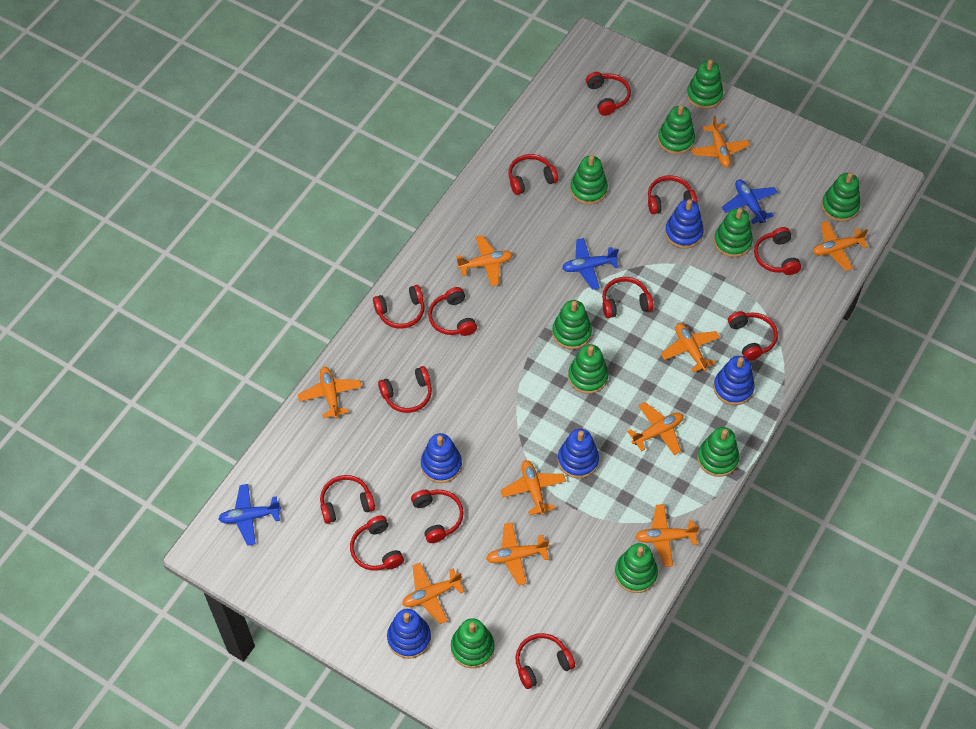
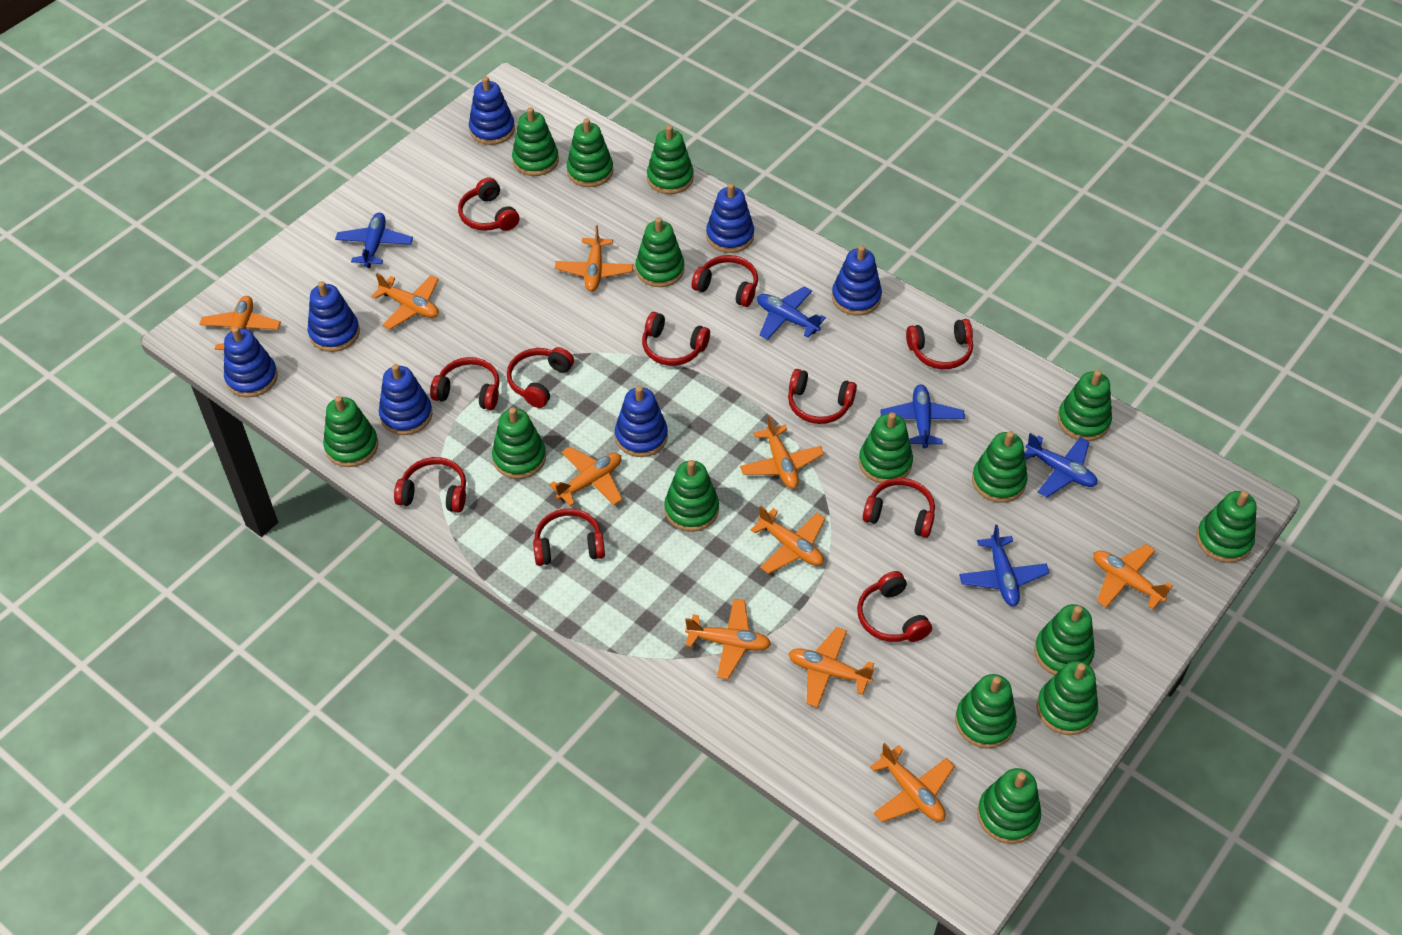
blue plane: [218,484,281,546] [562,238,619,290] [722,180,778,224] = 3 -> [335,213,413,268] [757,287,826,340] [880,385,965,448] [959,525,1049,606] [1025,433,1097,497] = 5
blue stacking toy: [387,609,431,659] [421,433,462,483] [558,429,599,478] [665,199,704,249] [714,356,755,405] = 5 -> [224,327,278,397] [308,281,360,352] [379,364,433,435] [469,77,515,145] [615,386,668,457] [706,183,754,253] [832,245,882,316] = 7
green stacking toy: [451,618,495,668] [552,300,592,350] [568,344,608,394] [570,155,608,204] [615,543,658,593] [658,105,695,154] [687,60,723,109] [697,427,739,477] [714,208,753,257] [821,172,860,222] = 10 -> [323,396,378,467] [492,407,546,479] [512,107,559,176] [567,118,613,187] [636,217,685,287] [647,125,694,194] [664,460,719,532] [859,412,913,483] [955,674,1017,748] [972,431,1028,503] [977,768,1041,844] [1034,604,1095,675] [1036,661,1098,735] [1057,370,1112,441] [1196,491,1257,563] = 15
red headphones: [320,475,375,524] [350,515,404,571] [373,285,425,329] [378,366,432,413] [411,490,464,543] [428,287,477,336] [509,154,558,195] [516,633,575,689] [586,72,631,116] [602,277,654,318] [648,175,697,214] [728,311,778,361] [754,227,801,275] = 13 -> [394,457,466,513] [430,357,500,410] [458,177,520,231] [507,347,574,408] [533,508,605,566] [642,312,710,366] [692,255,758,307] [788,369,857,424] [857,571,932,642] [863,478,935,538] [906,319,973,369] = 11

